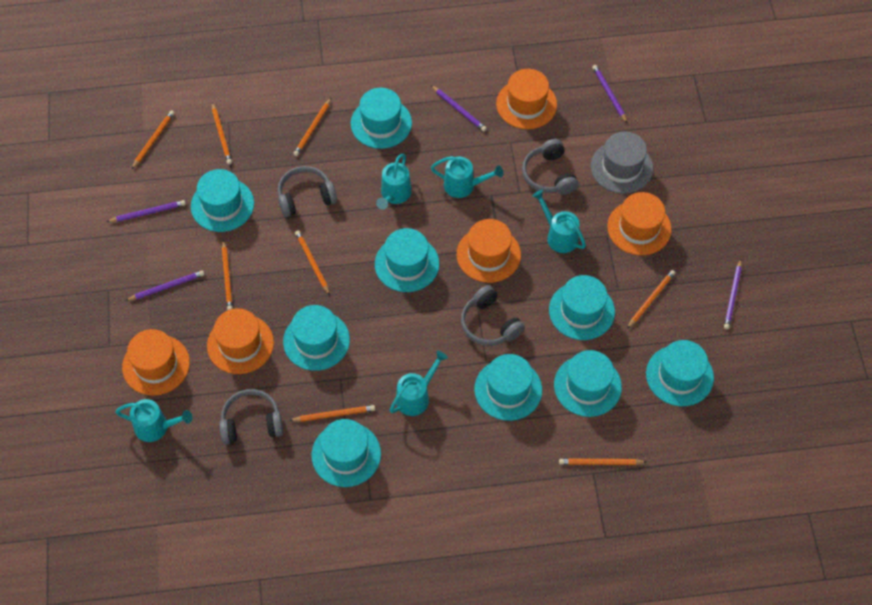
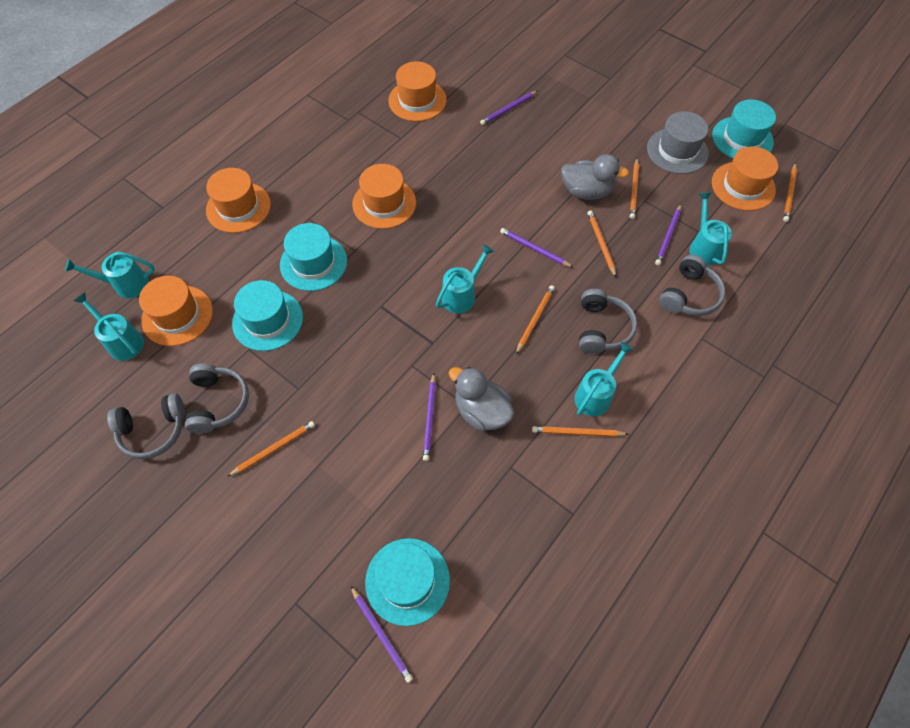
grey duck: none = 0 -> [449,367,514,431] [561,154,629,200] = 2
orange pencil: [132,110,174,169] [212,102,232,164] [222,240,233,310] [289,405,375,422] [293,98,331,156] [295,231,330,295] [559,459,646,465] [627,270,675,329] = 8 -> [227,421,315,477] [516,285,555,354] [532,426,628,437] [587,211,616,277] [630,158,639,219] [783,162,797,222] = 6
turquoise hat: [191,169,254,232] [283,305,350,371] [312,419,381,487] [351,88,412,149] [375,228,439,292] [474,354,542,421] [549,275,615,340] [554,350,622,417] [646,340,714,406] = 9 -> [232,280,303,351] [280,223,347,291] [365,538,450,626] [712,100,776,158] = 4

